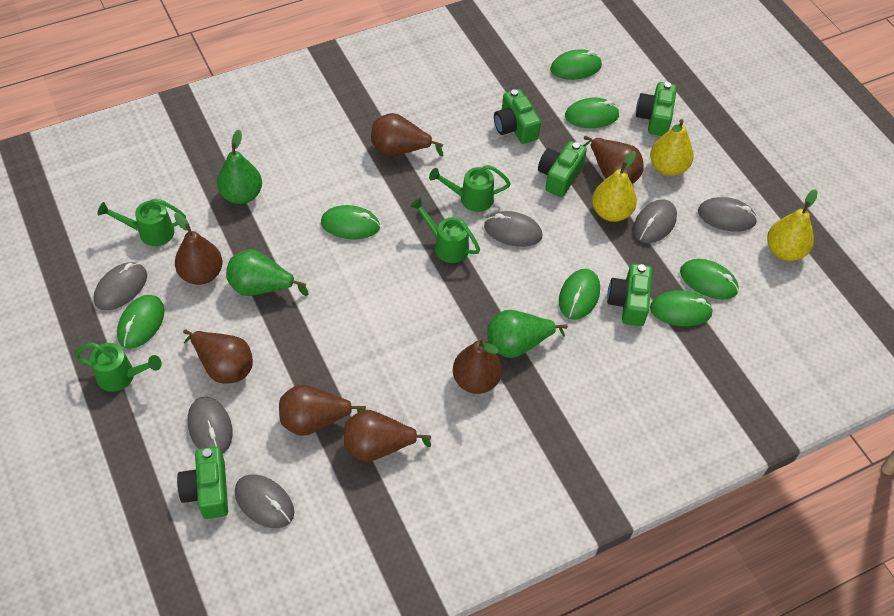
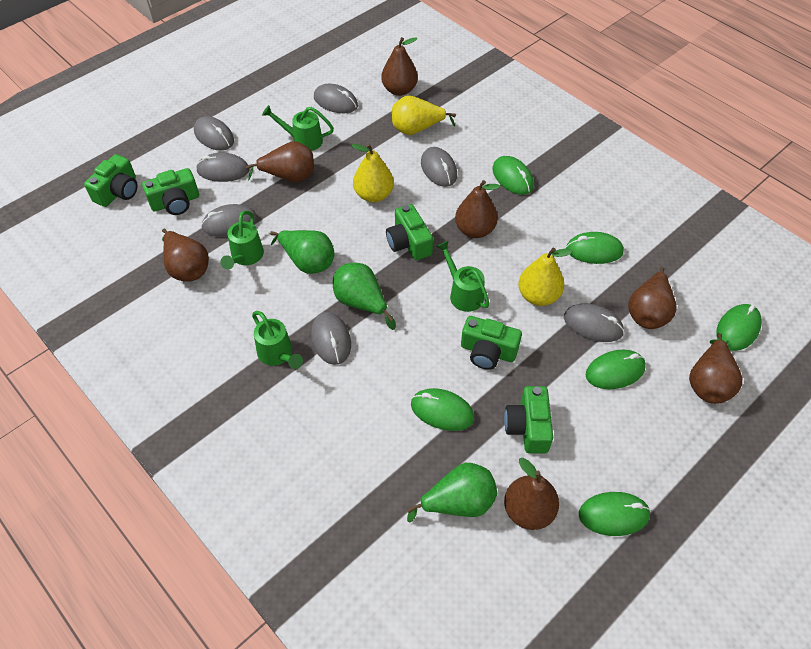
green mouse: [117,295,164,349] [321,205,380,239] [550,49,602,80] [559,269,600,320] [565,98,620,128] [650,291,713,326] [680,259,739,299] = 7 -> [411,388,474,431] [492,156,534,195] [566,232,624,264] [579,492,651,536] [586,350,646,389] [716,304,762,351] = 6
grey mouse: [94,262,147,310] [188,397,233,454] [235,475,294,528] [484,211,542,247] [633,199,677,243] [698,197,757,232] = 6 -> [194,116,234,150] [196,153,250,182] [201,204,257,237] [311,312,351,365] [314,84,358,113] [421,147,457,187] [564,303,624,342] = 7

